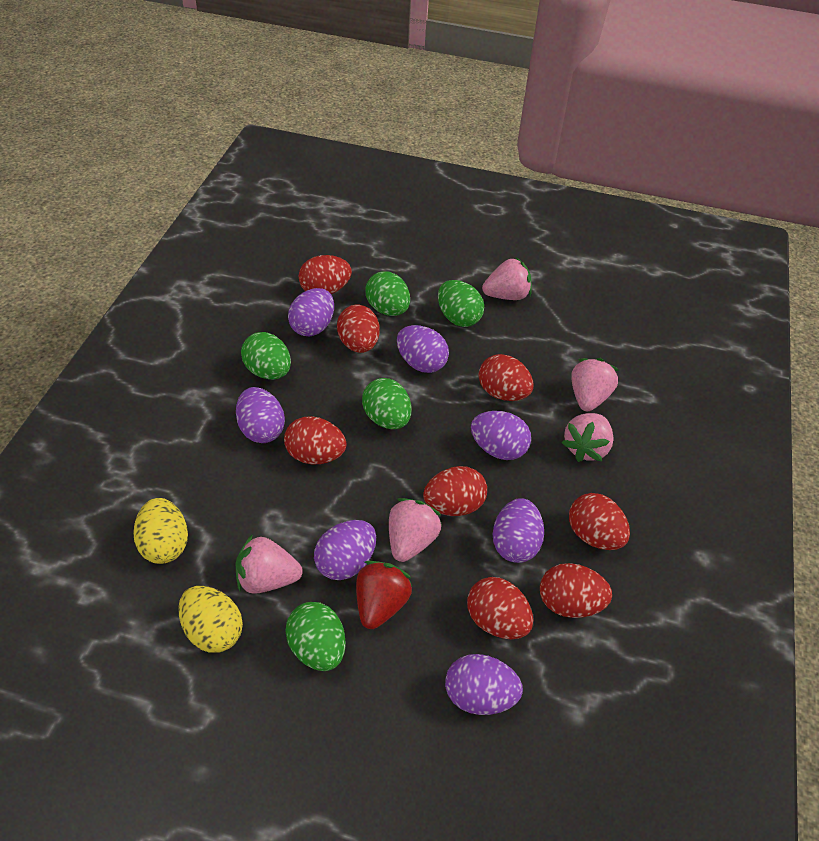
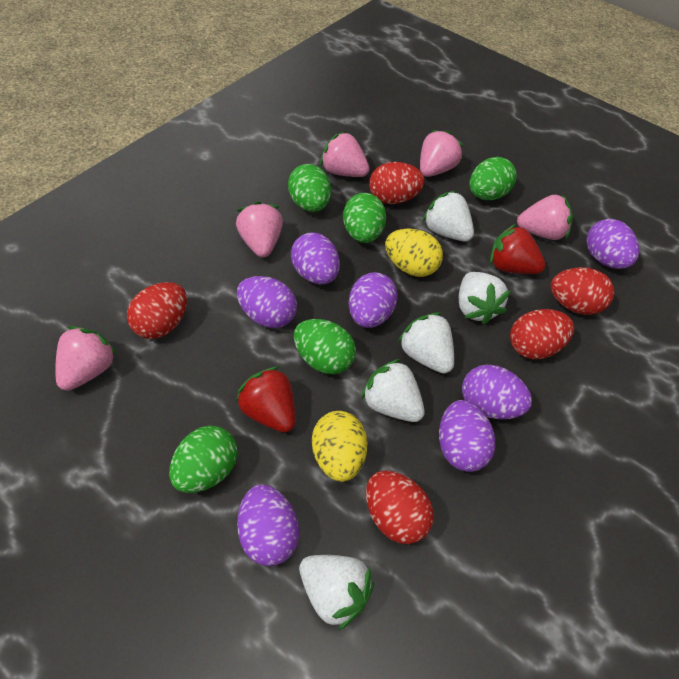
red egg: [284,416,347,464] [299,255,352,294] [337,305,380,353] [423,466,487,516] [467,577,533,639] [479,354,534,401] [540,563,612,618] [569,493,630,550] = 8 -> [127,282,187,339] [366,471,434,544] [369,162,425,204] [510,309,574,359] [551,267,614,315] = 5
red strawberry: [356,561,412,629] = 1 -> [236,366,295,433] [490,224,545,274] = 2
white strawberry: none = 0 -> [299,555,374,631] [361,359,425,422] [398,312,454,374] [423,190,474,242] [459,272,511,325] = 5

